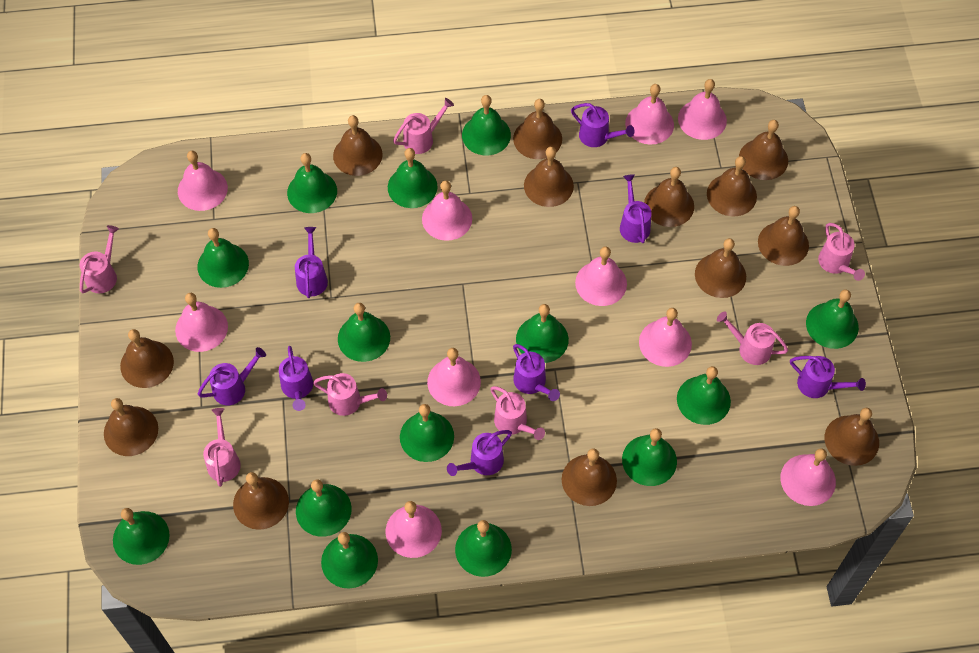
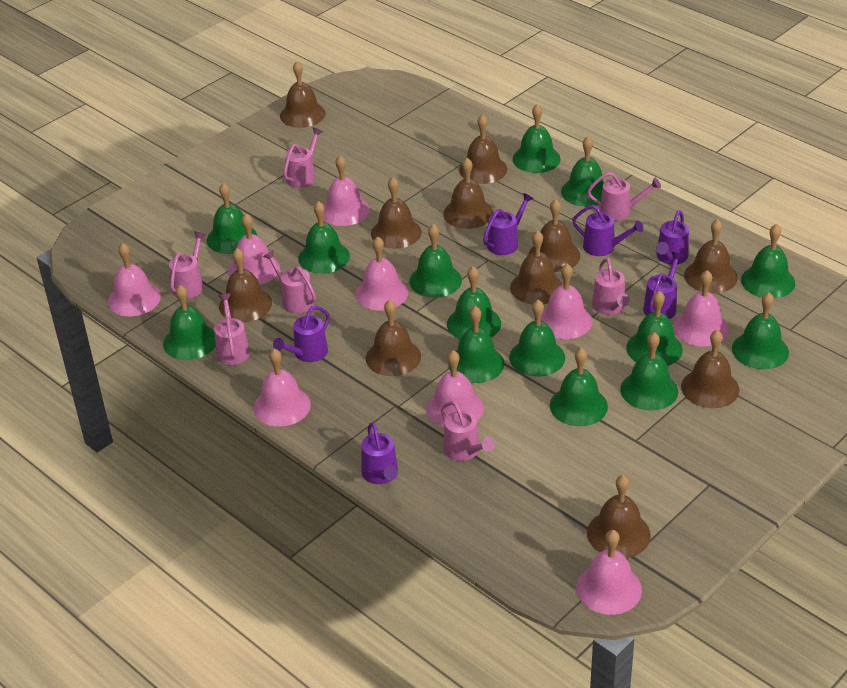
brown bell: [104,398,158,456] [120,329,174,388] [233,472,289,530] [333,115,382,176] [513,99,562,159] [524,147,574,207] [562,449,617,506] [644,167,694,227] [695,238,746,298] [707,156,757,216] [739,120,788,180] [758,206,809,266] [825,408,879,466] = 13 -> [219,248,272,322] [280,61,325,128] [366,300,421,376] [371,177,421,249] [443,158,493,229] [459,114,507,184] [510,231,563,305] [528,199,580,272] [587,475,651,558] [681,330,739,408] [684,219,738,293] = 11
pink bell: [175,293,228,352] [178,151,228,211] [386,501,442,558] [422,180,472,241] [427,348,481,406] [575,246,627,306] [625,84,674,145] [639,308,692,367] [678,79,727,140] [780,448,836,506] = 10 -> [108,243,161,316] [228,213,280,285] [253,348,311,427] [323,155,370,226] [355,236,408,311] [426,350,484,427] [541,264,592,339] [576,530,642,615] [673,270,729,346] = 9
purple watering can: [198,347,266,405] [279,346,313,411] [295,227,328,298] [447,430,512,476] [513,344,560,401] [571,103,635,147] [620,174,652,243] [790,356,866,398] = 8 -> [273,306,330,362] [361,422,398,484] [483,193,534,255] [572,205,643,256] [643,252,684,319] [656,210,689,265] = 6

